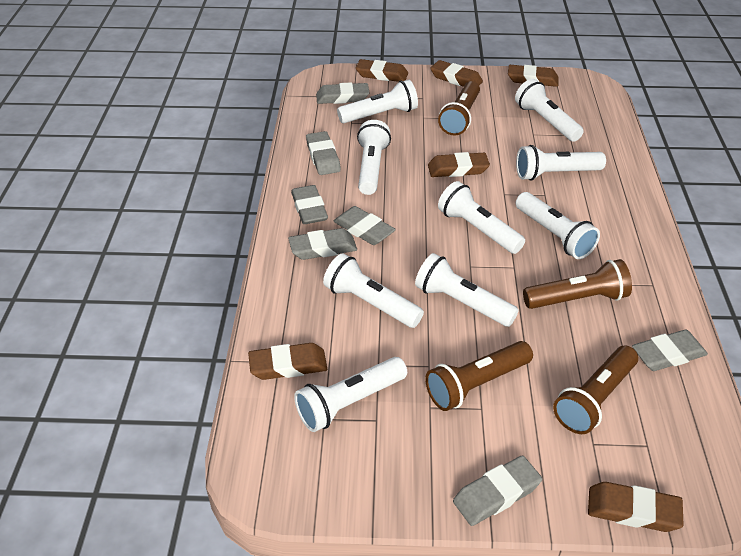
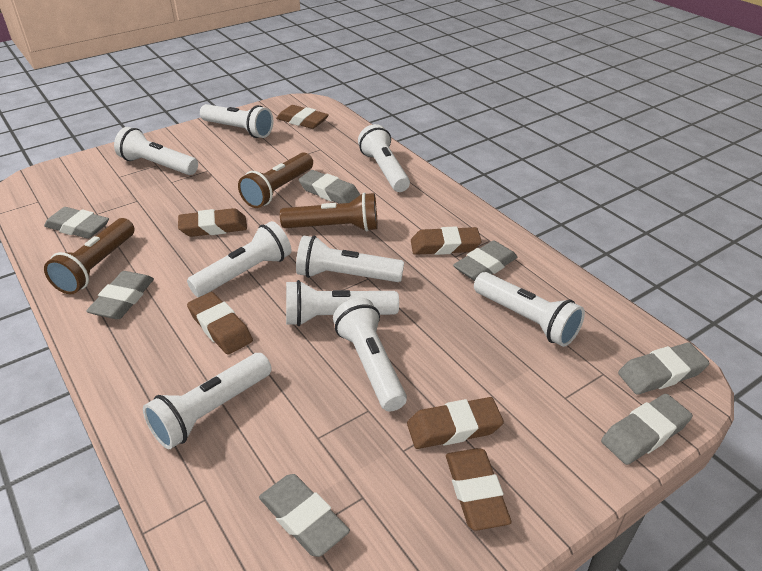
brown flashlight: [425,341,533,411] [438,81,480,136] [523,259,632,309] [553,346,638,434] = 4 -> [44,218,135,294] [238,152,313,208] [280,192,378,232] = 3

